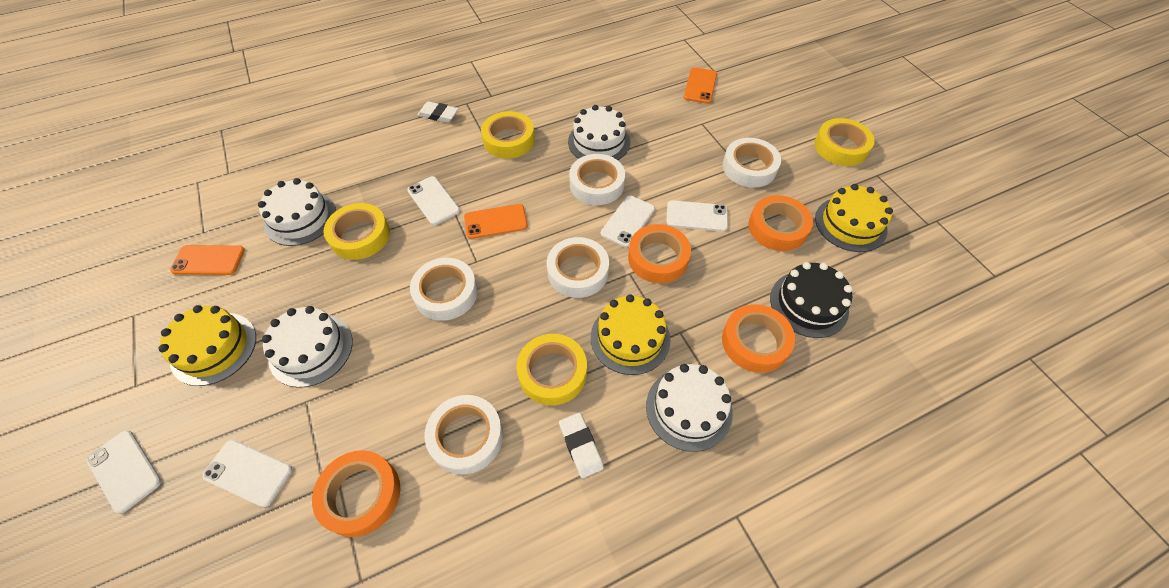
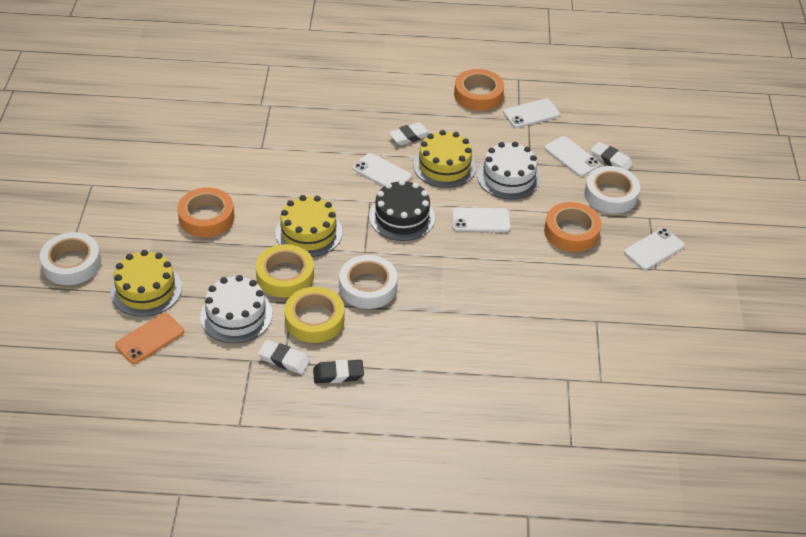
black eraser: none = 0 -> [313,359,364,383] = 1
orange phone: [170,245,245,275] [464,204,528,239] [684,67,717,104] = 3 -> [115,313,184,364] = 1
orange tape: [312,450,400,537] [628,224,691,283] [722,304,795,373] [748,195,813,251] = 4 -> [177,187,234,237] [454,69,504,111] [544,202,602,252] = 3
white cake: [258,178,336,246] [262,306,353,388] [568,105,630,160] [646,364,733,452] = 4 -> [200,275,272,343] [477,142,541,200] = 2
white eraser: [418,101,459,123] [559,413,604,478] = 2 -> [258,340,310,374] [389,122,430,145] [591,142,633,170] = 3
white tape: [410,258,478,321] [425,395,503,474] [547,237,609,298] [569,154,625,205] [723,138,781,187] = 5 -> [40,232,101,285] [339,255,398,309] [584,166,640,214] = 3
yellow tape: [323,203,390,260] [481,111,535,158] [516,334,587,406] [814,118,875,166] = 4 -> [256,244,314,298] [284,287,345,343] = 2

